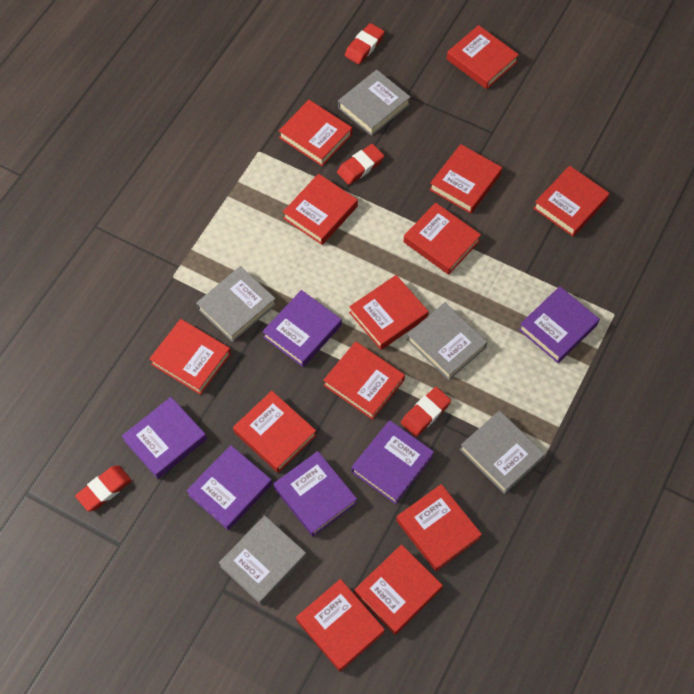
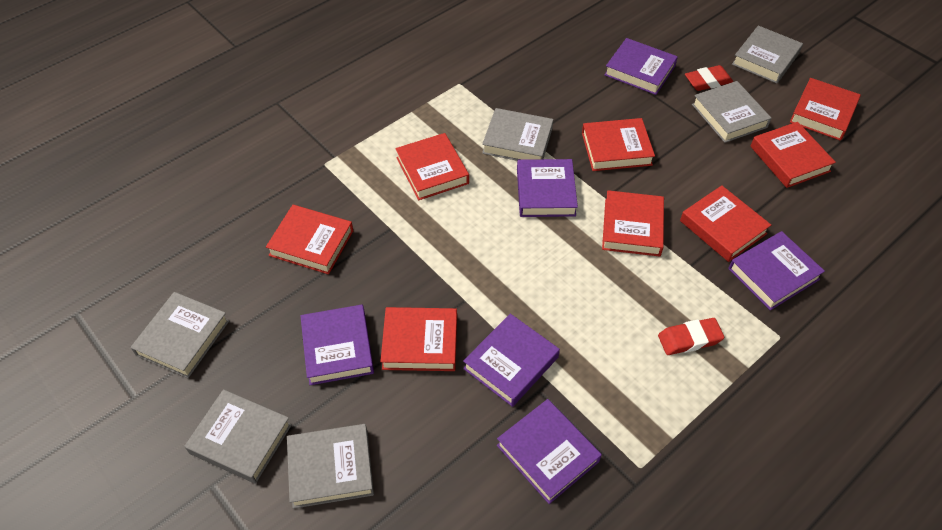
grey book: [196,266,276,342] [219,516,306,605] [338,70,411,136] [407,302,487,380] [460,410,545,494] = 5 -> [130,292,229,378] [185,389,292,484] [287,424,374,509] [482,108,554,161] [692,81,772,143] [732,25,803,84] = 6
red book: [149,319,231,395] [233,391,317,473] [279,100,352,166] [283,174,358,245] [296,579,385,672] [323,342,405,420] [349,275,429,350] [354,544,443,635] [396,484,482,571] [403,203,481,275] [429,144,502,214] [447,25,519,89] [533,166,610,237] = 13 -> [266,205,353,274] [380,307,457,371] [395,133,469,200] [582,118,655,171] [602,190,664,257] [680,185,771,262] [750,122,836,188] [790,78,861,141] = 8
red eraser: [75,465,132,512] [337,144,384,185] [345,23,385,64] [401,387,451,437] = 4 -> [658,318,725,355] [685,65,733,91] = 2

